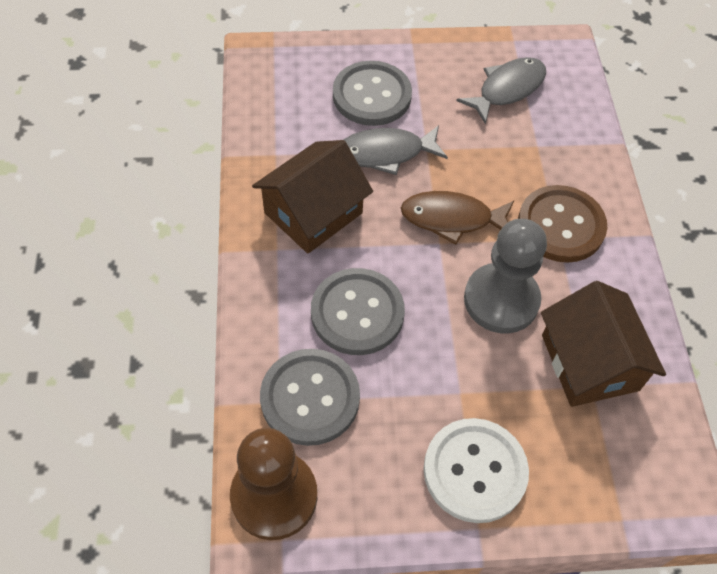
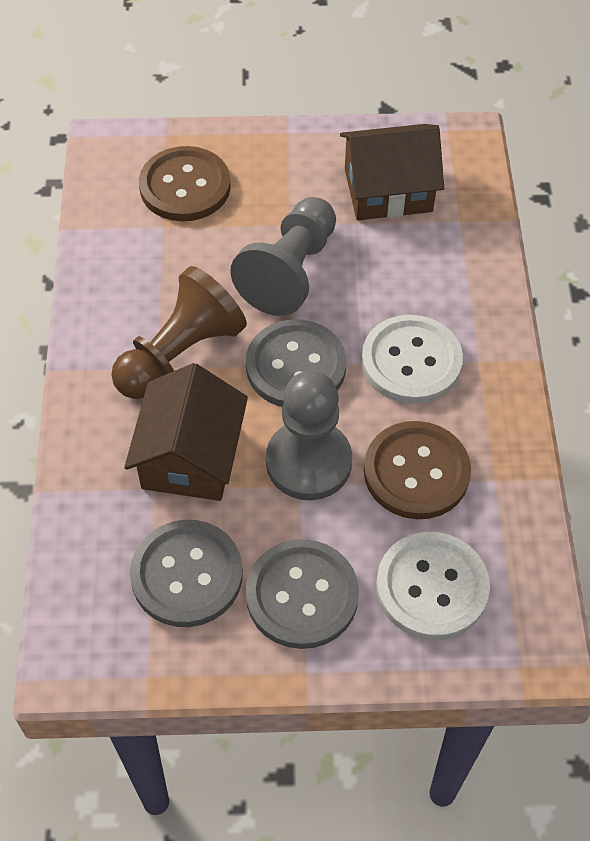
brown button: [518,185,607,263] = 1 -> [139,146,231,221] [364,421,471,519] = 2
brown fish: [401,191,514,245] = 1 -> none = 0
grey fish: [344,125,448,175] [456,57,546,125] = 2 -> none = 0
grey pawn: [464,219,547,333] = 1 -> [230,197,336,316] [266,371,352,500] = 2
white button: [423,418,529,523] = 1 -> [362,315,463,404] [376,532,490,640] = 2

